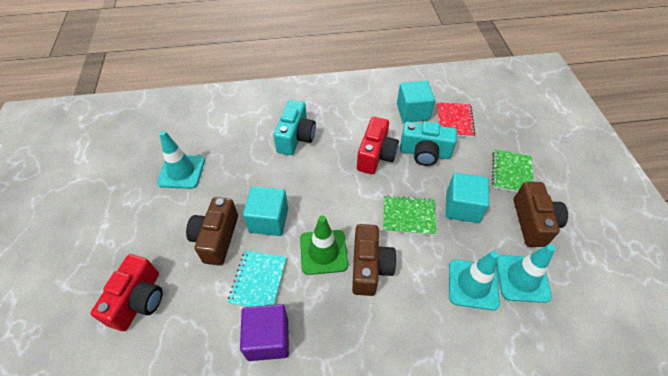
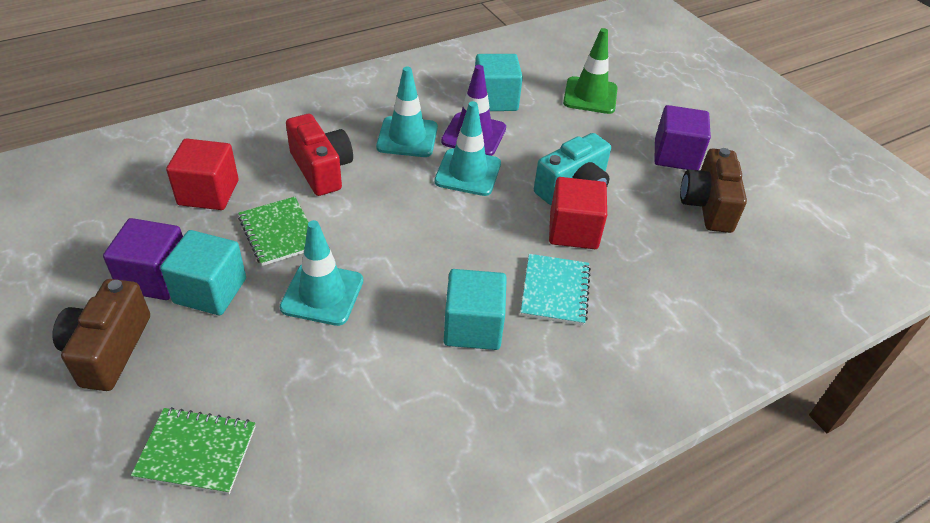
brown camera: [186,197,238,266] [352,224,396,296] [514,182,568,247] = 3 -> [52,279,150,391] [680,148,747,233] = 2
purple cube: [240,304,289,361] = 1 -> [103,218,183,300] [654,105,711,170] = 2
purple traffic cone: none = 0 -> [441,65,506,156] = 1
red camera: [91,254,163,331] [357,117,399,174] = 2 -> [286,114,353,196] = 1
red cube: none = 0 -> [166,138,239,210] [549,177,607,249] = 2
red notebook: [437,102,476,137] = 1 -> none = 0
turquoise camera: [273,100,316,155] [400,121,457,166] = 2 -> [534,133,611,205] = 1

